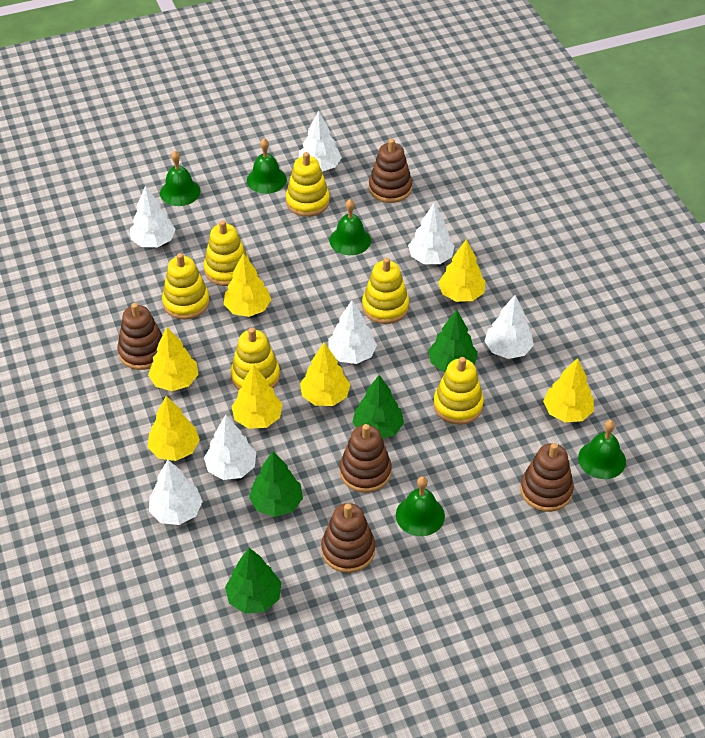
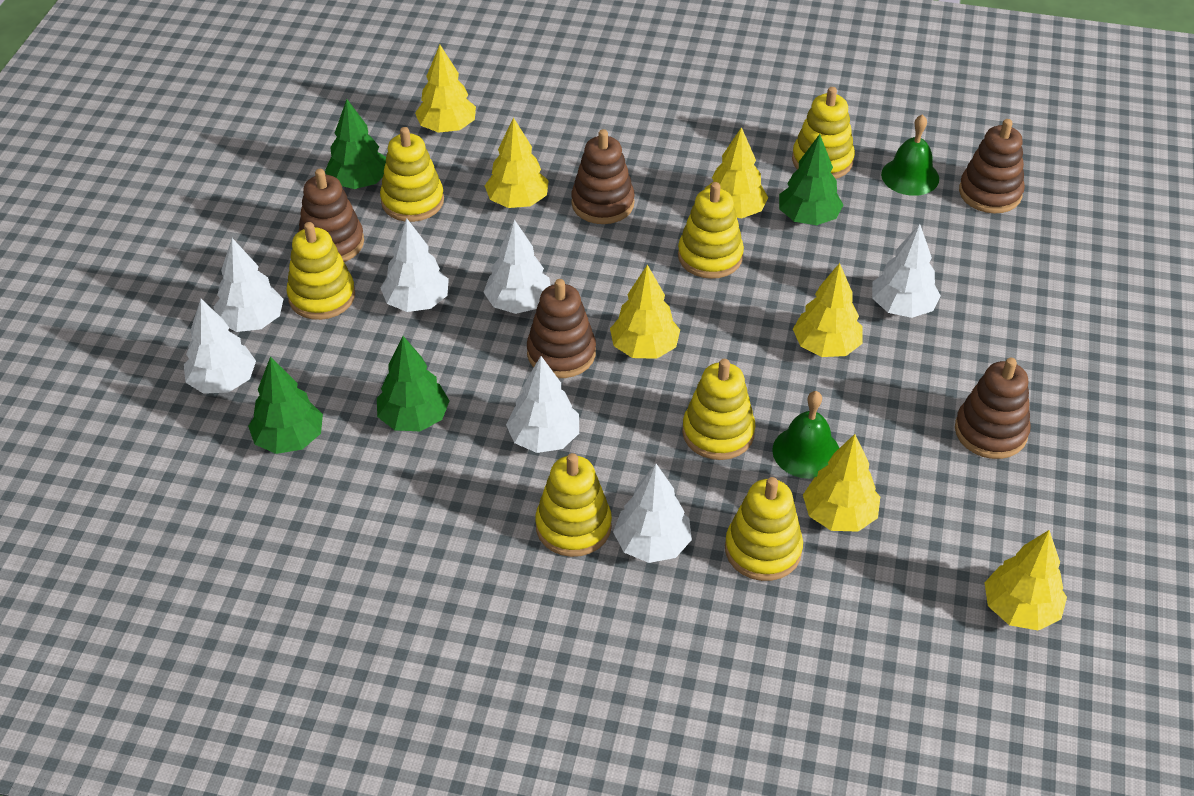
green bell: [160,151,200,206] [247,138,287,194] [329,199,371,255] [396,476,445,536] [578,420,626,479] = 5 -> [772,391,839,479] [881,114,939,196] = 2
yellow stacking toy: [162,253,210,319] [204,220,249,286] [231,328,280,390] [286,152,330,217] [362,258,409,324] [434,357,484,425] = 6 -> [287,222,355,320] [380,127,444,222] [535,453,612,557] [678,182,744,279] [682,359,756,460] [725,477,803,581] [792,87,855,179] = 7

